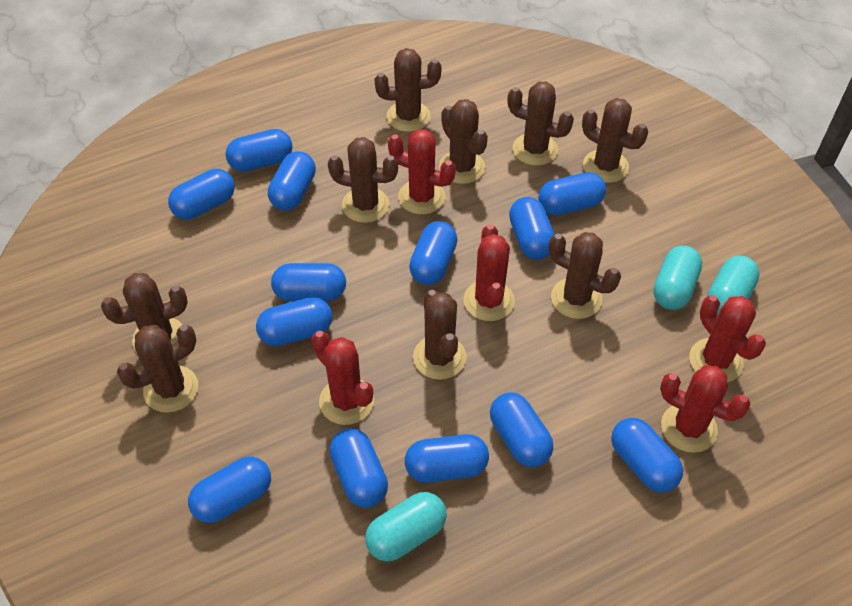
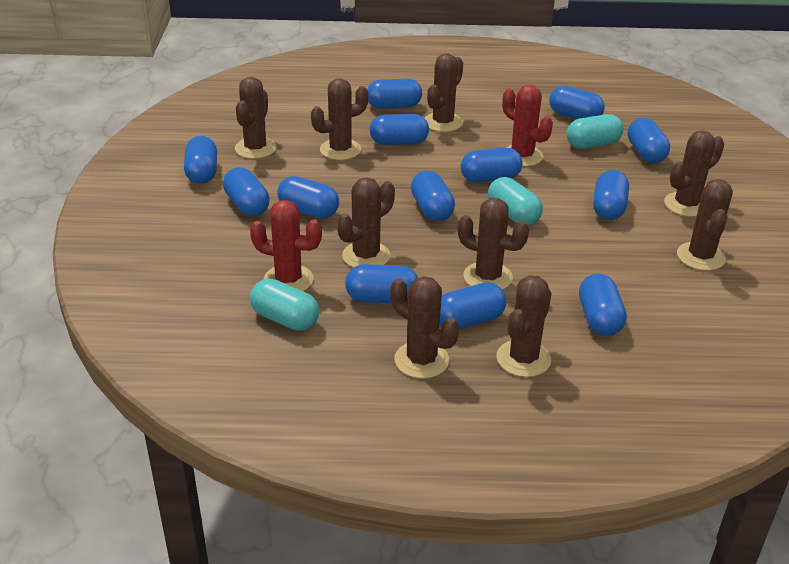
red cactus: [311,331,374,425] [388,129,456,214] [464,224,515,321] [660,365,751,453] [689,295,766,382] = 5 -> [250,200,322,291] [502,85,553,167] = 2

